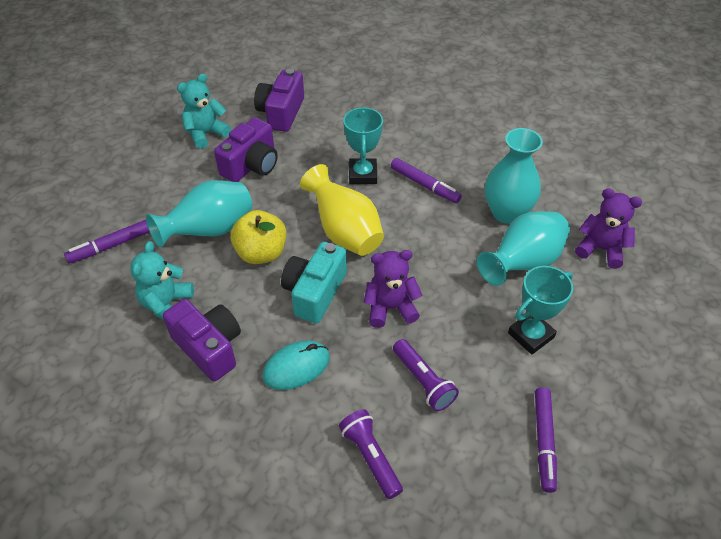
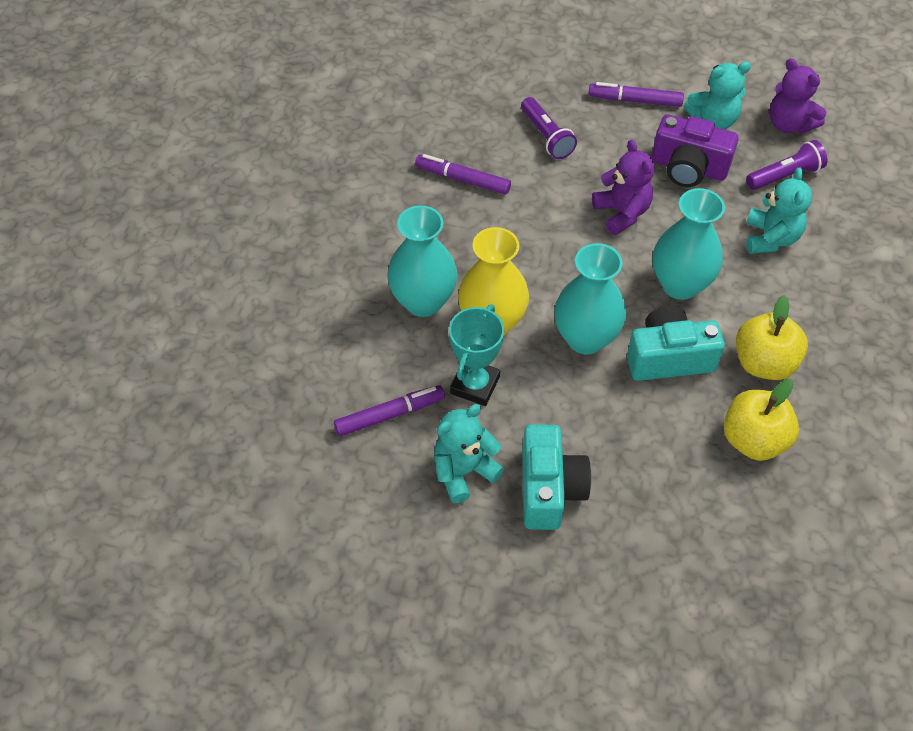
purple camera: [163,299,241,382] [214,117,278,182] [254,69,304,132] = 3 -> [652,115,739,187] = 1
turquoise camera: [281,242,347,323] = 1 -> [522,425,592,530] [627,306,725,381] = 2
turquoise mouse: [262,340,330,390] = 1 -> none = 0
turquoise teddy bear: [130,241,194,320] [177,73,231,149] = 2 -> [434,404,504,503] [684,62,751,129] [746,167,812,254] = 3
turquoise trophy: [343,107,383,184] [508,266,573,354] = 2 -> [449,304,504,406] = 1
yellow apple: [230,210,286,264] = 1 -> [724,379,799,461] [736,295,808,380] = 2

